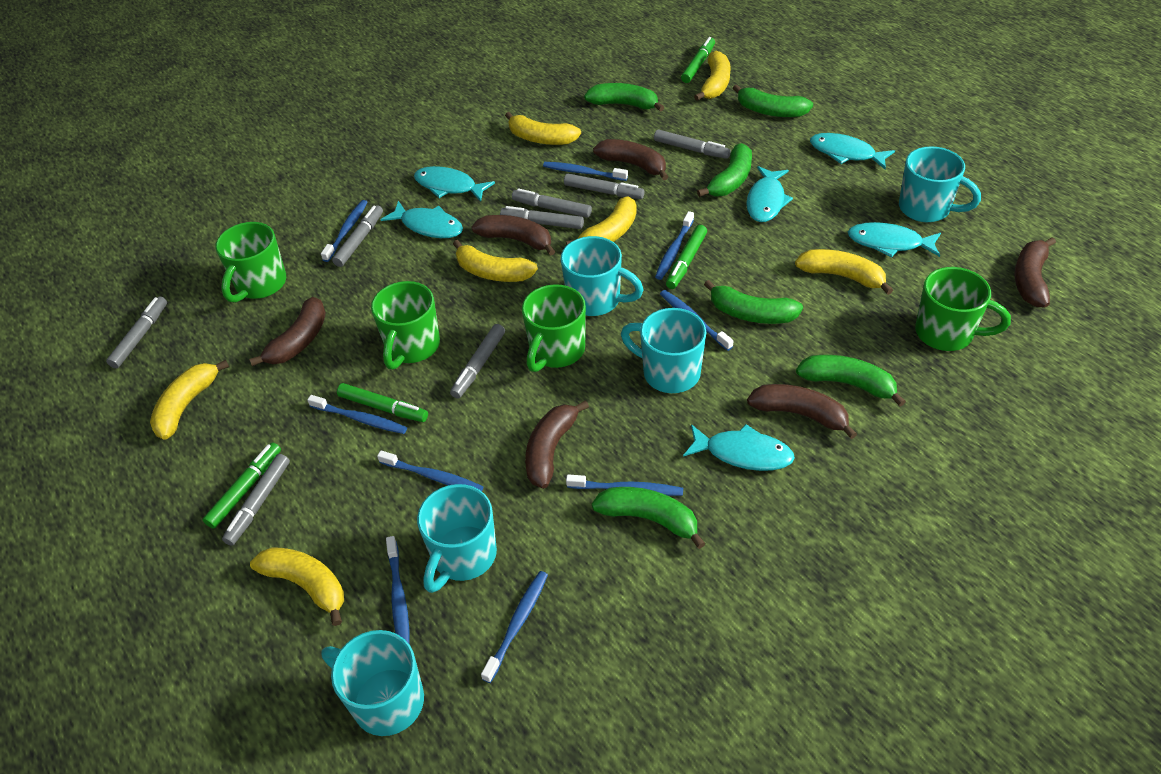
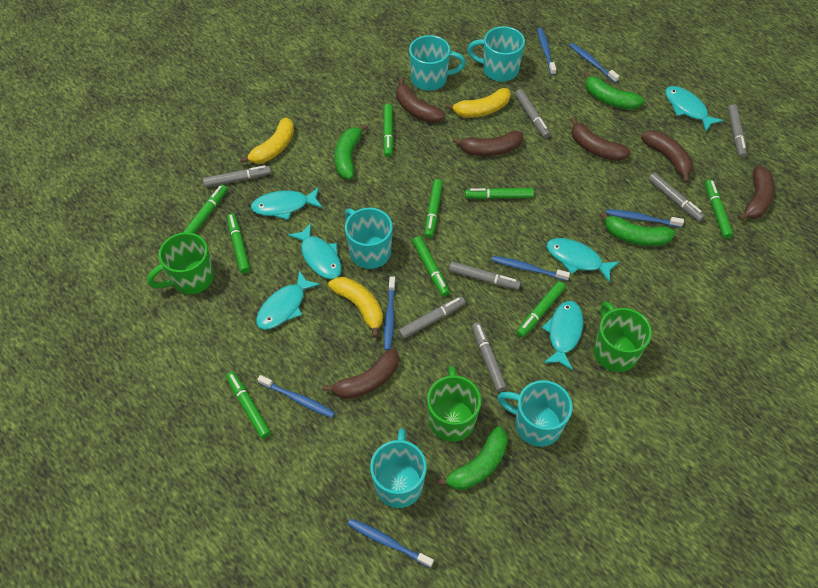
blue toothbrush: [307,395,407,434] [321,200,368,262] [377,450,484,491] [386,536,410,645] [481,571,548,683] [543,162,628,181] [566,474,683,496] [655,211,694,280] [660,290,734,351] = 9 -> [257,375,335,418] [347,518,434,568] [384,276,396,350] [492,256,570,281] [537,28,556,75] [569,43,620,83] [606,209,684,227] = 7
green banana: [584,83,664,112] [592,487,706,549] [697,143,752,197] [704,280,803,324] [733,84,813,117] [796,355,906,407] = 6 -> [335,124,367,179] [436,427,508,490] [583,71,644,110] [599,211,675,246] = 4
green marker: [203,442,281,529] [337,383,428,422] [666,225,707,289] [681,37,715,83] = 4 -> [183,185,227,233] [226,372,271,439] [227,214,250,274] [383,104,394,157] [412,236,450,296] [425,179,443,238] [465,188,534,199] [516,281,565,337] [705,179,733,239] = 9
green mug: [215,222,286,303] [371,281,440,369] [522,284,586,372] [915,267,1011,351] = 4 -> [147,232,214,294] [427,366,481,442] [594,302,652,372] = 3
grey marker: [106,296,167,368] [222,454,290,546] [332,205,383,267] [450,324,505,399] [500,206,584,229] [512,189,592,218] [564,174,645,199] [654,130,731,159] = 8 -> [203,165,271,188] [398,296,465,339] [449,261,521,290] [472,322,507,392] [515,89,550,138] [648,173,705,222] [728,104,747,158] = 7
yellow banana: [150,360,229,440] [250,547,344,626] [453,240,538,282] [505,112,581,145] [566,196,637,245] [694,51,731,101] [795,249,893,295] = 7 -> [240,117,294,164] [328,277,383,338] [445,88,511,118] = 3

